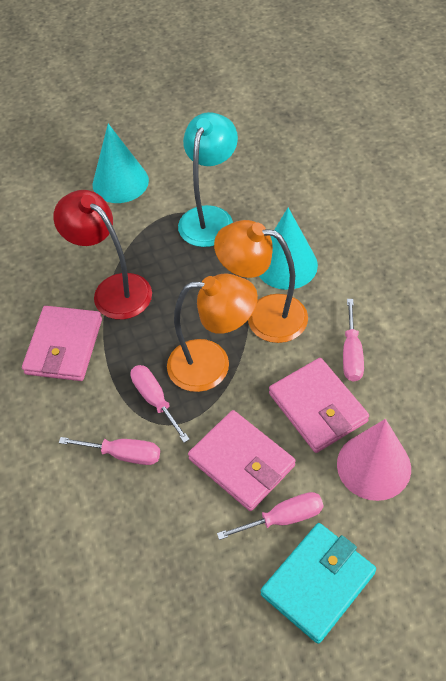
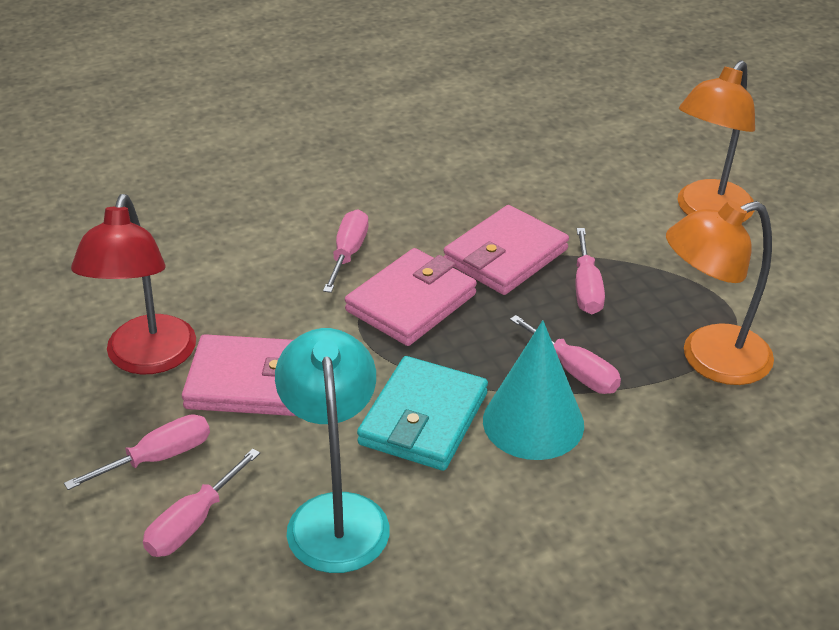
pink cone: [337,419,411,501] = 1 -> none = 0
pink screwdriver: [59,437,160,465] [130,365,190,443] [217,492,324,540] [343,299,364,382] = 4 -> [64,414,210,490] [143,448,260,557] [323,209,369,293] [510,315,621,394] [576,228,605,314] = 5
turquoise cone: [92,124,149,203] [259,208,318,290] = 2 -> [483,320,584,460] = 1

